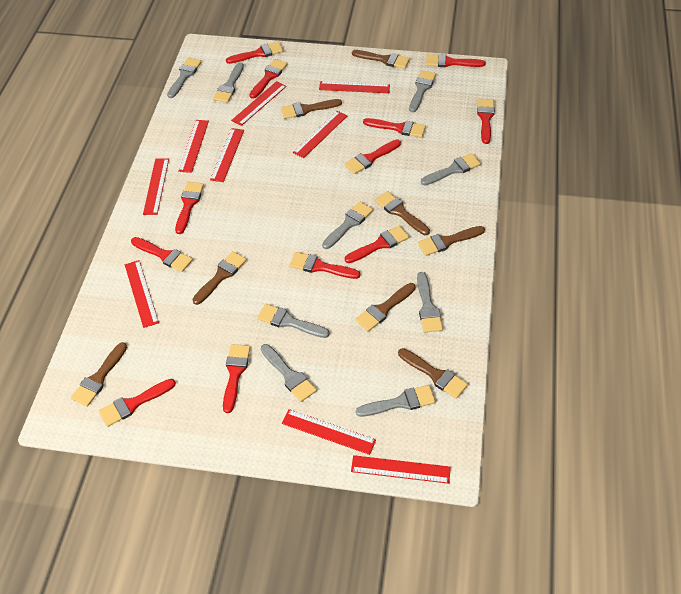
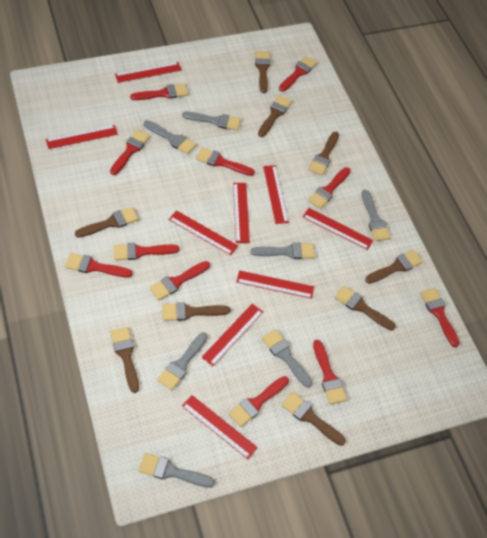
brown brush: [71,342,127,407] [192,251,247,305] [281,99,342,119] [352,50,410,69] [355,283,416,332] [375,191,430,235] [398,348,468,399] [418,226,485,256] = 8 -> [75,207,139,238] [110,327,139,393] [162,302,231,321] [255,51,270,93] [258,95,292,137] [282,392,346,446] [308,132,339,176] [335,286,396,331] [365,250,423,284] = 9
grey brush: [167,58,201,98] [213,62,244,103] [257,304,329,338] [261,344,317,402] [322,201,373,249] [356,385,436,417] [409,70,436,112] [417,272,443,333] [421,153,481,185] = 9 -> [139,453,215,488] [144,120,196,155] [157,332,208,390] [182,112,241,130] [251,242,315,259] [262,329,313,388] [362,190,391,241] = 7
red brush: [99,379,176,427] [131,237,193,272] [175,182,204,234] [223,344,250,413] [226,42,283,64] [249,59,287,99] [290,252,360,279] [344,139,401,174] [345,225,409,263] [363,118,426,138] [426,54,485,67] [477,99,495,144] = 12 -> [65,253,132,277] [110,130,150,175] [113,243,179,260] [130,84,188,100] [149,261,210,300] [196,147,255,176] [229,376,289,427] [279,56,317,92] [308,167,350,209] [313,340,347,405] [420,288,460,347] = 11

